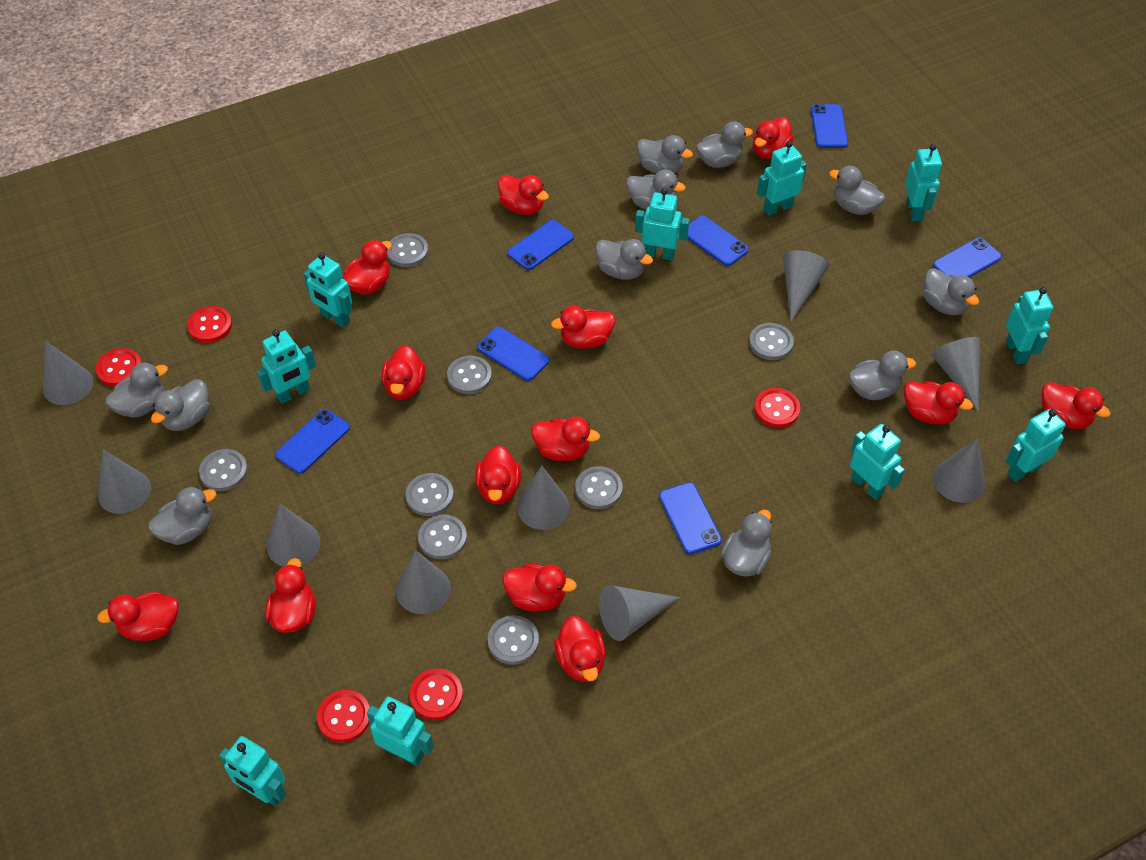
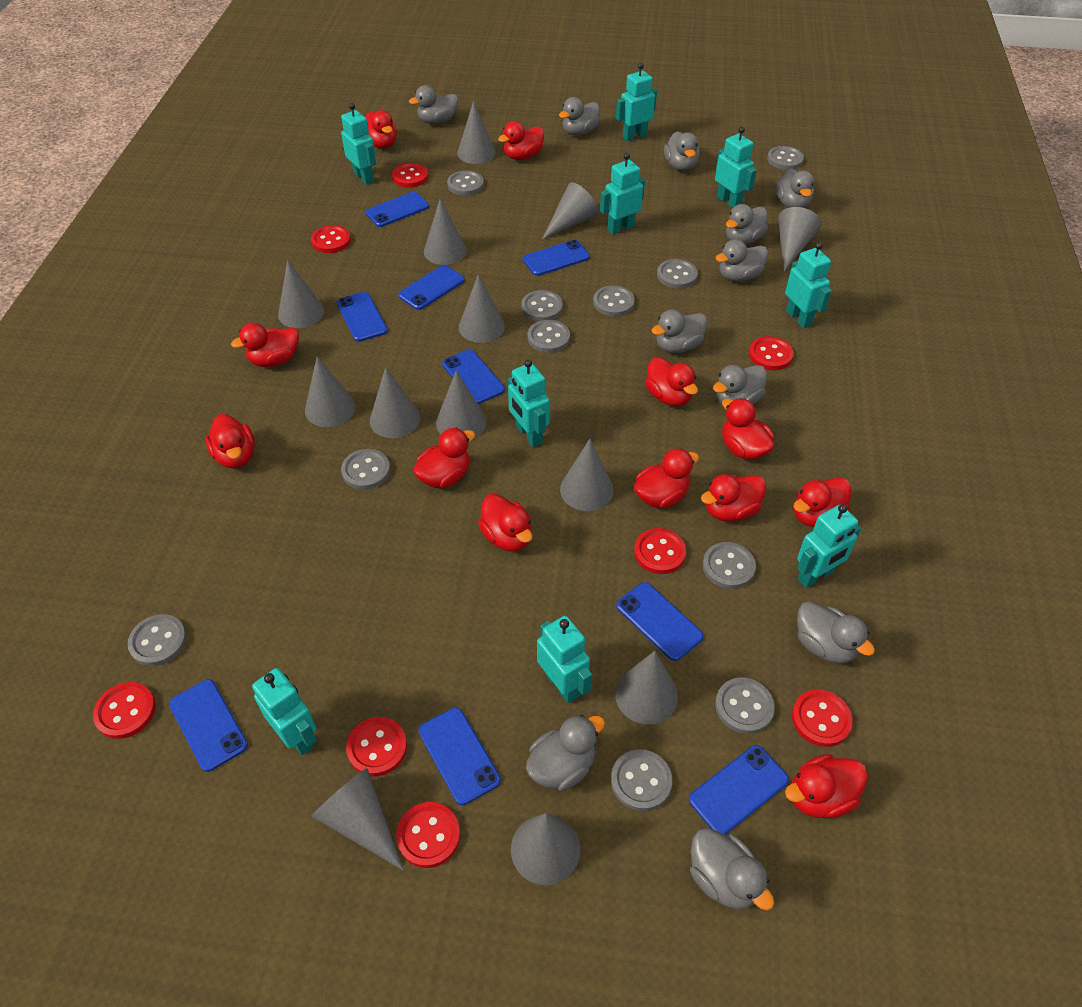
blue phone: [275,409,350,474] [477,327,549,381] [507,220,574,270] [659,483,722,554] [687,216,749,266] [811,104,848,148] [933,238,1002,278] = 7 -> [169,679,248,772] [337,292,388,342] [365,192,429,227] [398,265,465,310] [419,707,501,805] [442,349,505,404] [523,240,590,276] [616,582,704,661] [689,745,789,835] = 9
grey button: [199,449,248,491] [387,233,428,267] [406,473,454,516] [418,514,467,560] [447,355,492,394] [488,615,539,665] [575,466,623,509] [749,323,794,360] = 8 -> [128,614,187,666] [341,449,390,490] [447,170,484,196] [521,290,563,321] [527,320,570,353] [593,285,635,317] [611,749,672,811] [657,259,698,289] [703,542,756,589] [715,678,775,734] [767,146,804,170] = 11
grey cone: [43,341,93,405] [98,450,151,514] [267,504,320,566] [396,550,451,614] [517,466,569,530] [599,585,680,641] [783,250,829,321] [931,337,980,412] [933,438,985,503] = 9 -> [278,260,324,328] [305,356,355,427] [311,768,403,870] [370,367,420,438] [424,199,467,265] [436,370,487,438] [457,101,496,164] [459,274,505,343] [511,813,581,885] [542,182,599,240] [560,439,614,511] [615,651,678,724] [778,207,821,272] = 13
red button: [96,348,142,387] [187,306,232,343] [317,690,370,742] [410,669,463,720] [754,388,801,428] = 5 -> [93,682,156,739] [311,225,351,253] [346,717,407,776] [392,163,428,188] [396,802,460,868] [634,528,686,574] [749,336,794,370] [792,689,853,747] = 8
red duck: [97,592,179,641] [265,558,316,633] [343,240,392,294] [382,345,426,400] [475,445,521,505] [498,175,549,215] [502,564,577,611] [531,417,600,461] [551,306,615,349] [554,616,606,682] [753,117,794,159] [904,381,973,424] [1041,382,1111,429] = 13 -> [205,414,255,468] [231,323,299,367] [365,110,397,148] [413,428,475,488] [478,494,533,551] [498,121,544,160] [634,448,699,508] [645,357,698,406] [701,474,766,522] [722,398,774,460] [785,754,868,818] [794,477,851,527] = 12
turquoise robot: [219,736,286,806] [257,330,316,404] [303,252,352,328] [367,697,434,766] [635,188,690,260] [757,141,807,216] [850,424,905,500] [905,144,942,221] [1006,287,1053,364] [1006,409,1066,482] = 10 -> [252,668,317,755] [341,103,376,185] [508,359,550,447] [537,616,592,703] [600,153,645,235] [616,63,657,141] [715,127,757,208] [785,242,832,328] [797,504,861,588] = 9

